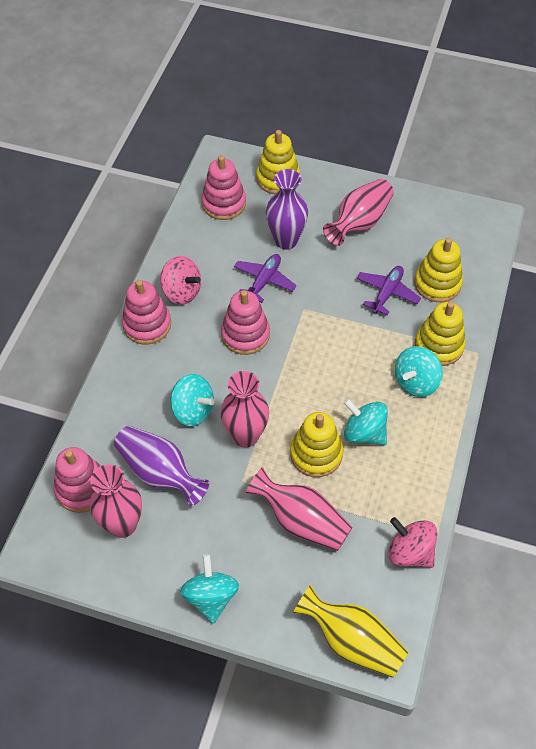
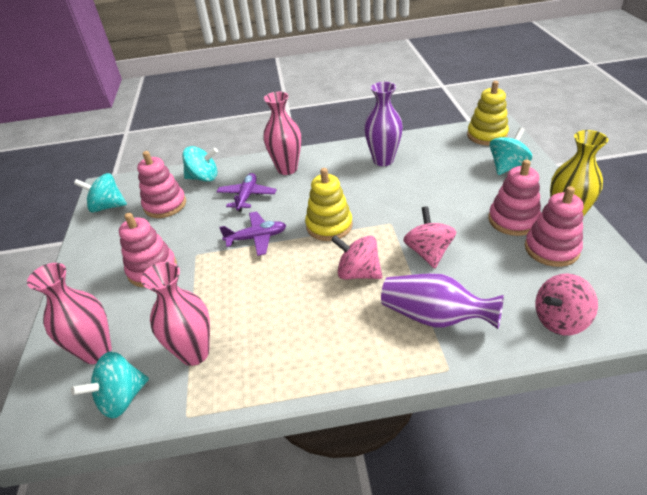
pink spinning top: [160,256,201,305] [388,517,438,568] = 2 -> [331,235,382,279] [403,206,456,268] [535,273,598,335] = 3
pink vase: [90,464,142,538] [220,371,269,448] [246,467,352,551] [323,179,394,246] = 4 -> [27,263,112,364] [141,262,210,366] [264,92,301,175] = 3
yellow stacking toy: [256,130,300,194] [290,412,343,477] [414,238,463,302] [415,302,466,366] = 4 -> [305,168,353,241] [467,81,509,146] = 2

